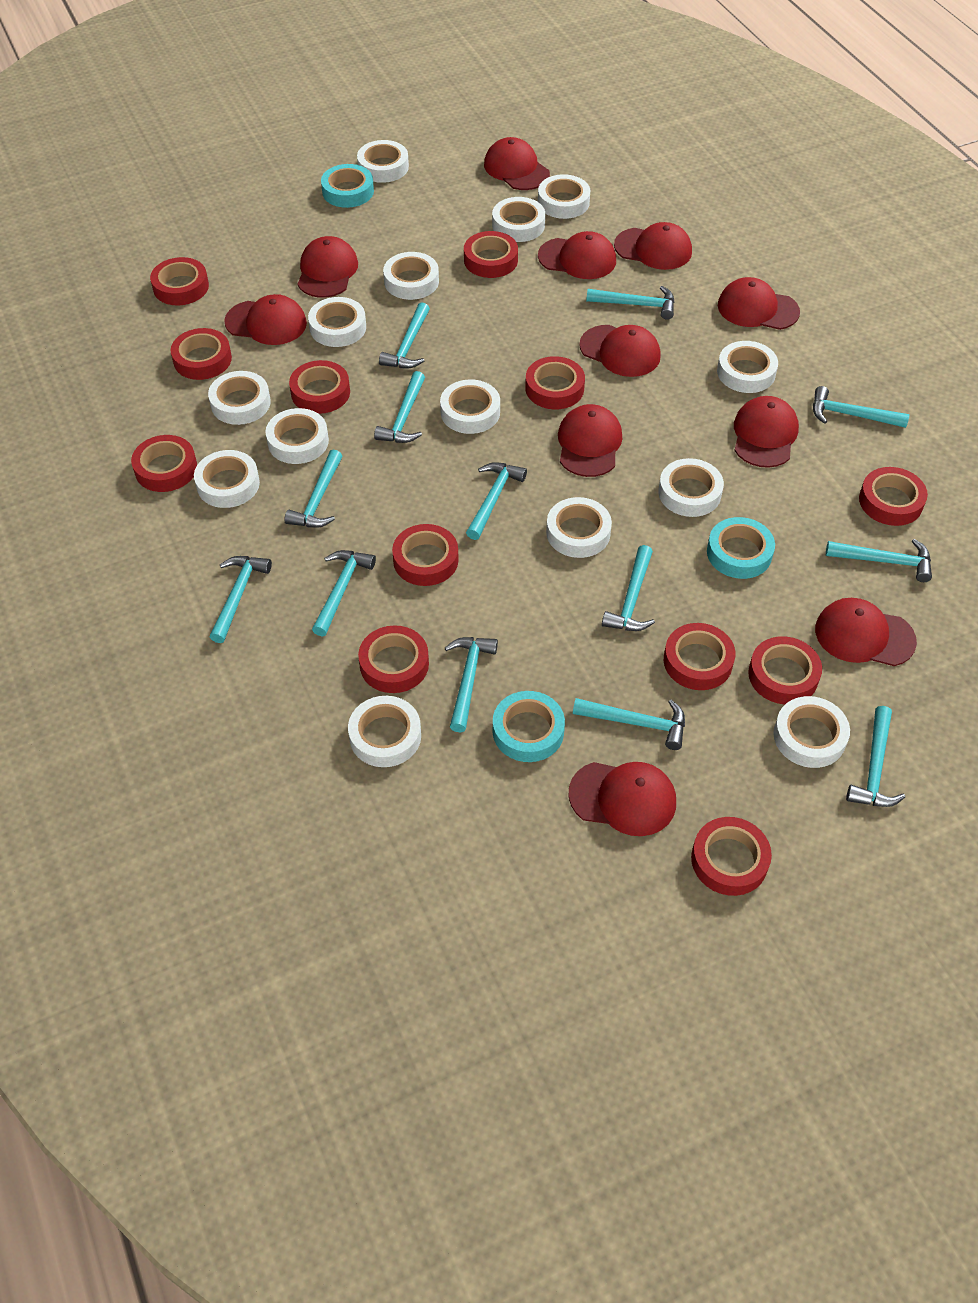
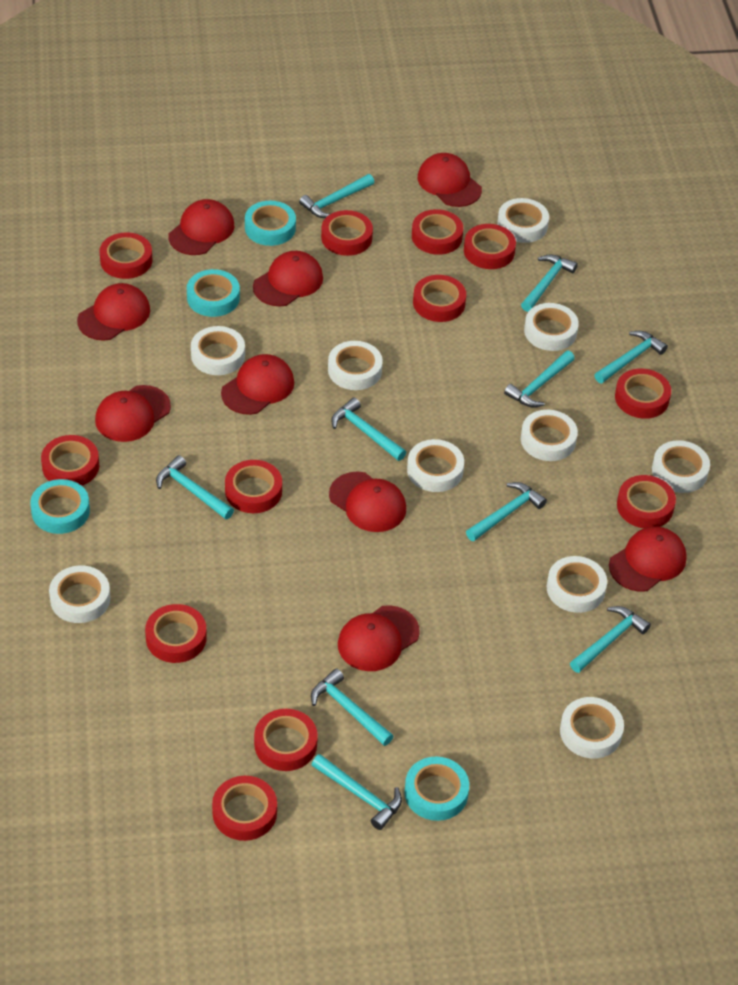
red cap: [224,294,307,345] [297,236,358,298] [484,137,550,190] [538,231,616,279] [558,404,622,477] [569,762,676,836] [579,325,661,377] [614,222,692,270] [718,277,800,330] [734,396,799,468] [815,598,917,666] = 11 -> [77,283,150,341] [95,385,171,442] [169,199,235,255] [221,354,294,415] [253,251,323,307] [329,472,406,532] [338,605,420,671] [418,153,482,207] [609,527,687,592] = 9
turquoise hammer: [210,556,272,643] [284,450,342,528] [312,550,376,636] [374,371,425,443] [379,302,430,368] [445,637,498,733] [466,462,527,540] [573,698,685,750] [586,286,674,320] [602,545,655,631] [813,386,909,428] [826,539,932,582] [846,706,905,807] = 13 -> [156,455,234,519] [299,174,374,218] [311,668,394,746] [311,754,402,830] [331,398,406,461] [466,482,547,541] [504,351,575,407] [521,254,578,312] [570,606,651,673] [594,331,668,383] = 10
turquoise tape: [321,164,374,208] [493,691,565,762] [707,517,775,579] = 3 -> [30,479,90,534] [187,269,240,317] [245,201,296,246] [404,757,469,821] = 4
white tape: [194,450,260,508] [208,371,271,425] [266,408,329,464] [308,297,366,347] [348,696,421,767] [357,140,409,183] [383,252,439,300] [440,379,500,434] [492,197,545,242] [538,174,590,219] [546,497,612,558] [658,458,724,517] [717,341,778,393] [773,696,850,768] = 14 -> [49,566,111,623] [191,326,245,375] [328,341,383,390] [407,439,464,492] [497,198,549,243] [521,410,578,461] [524,303,579,351] [547,556,607,613] [560,697,624,759] [652,440,710,493] = 10

